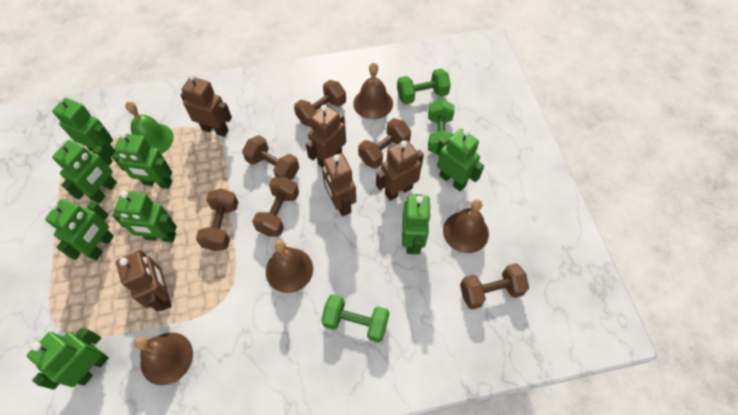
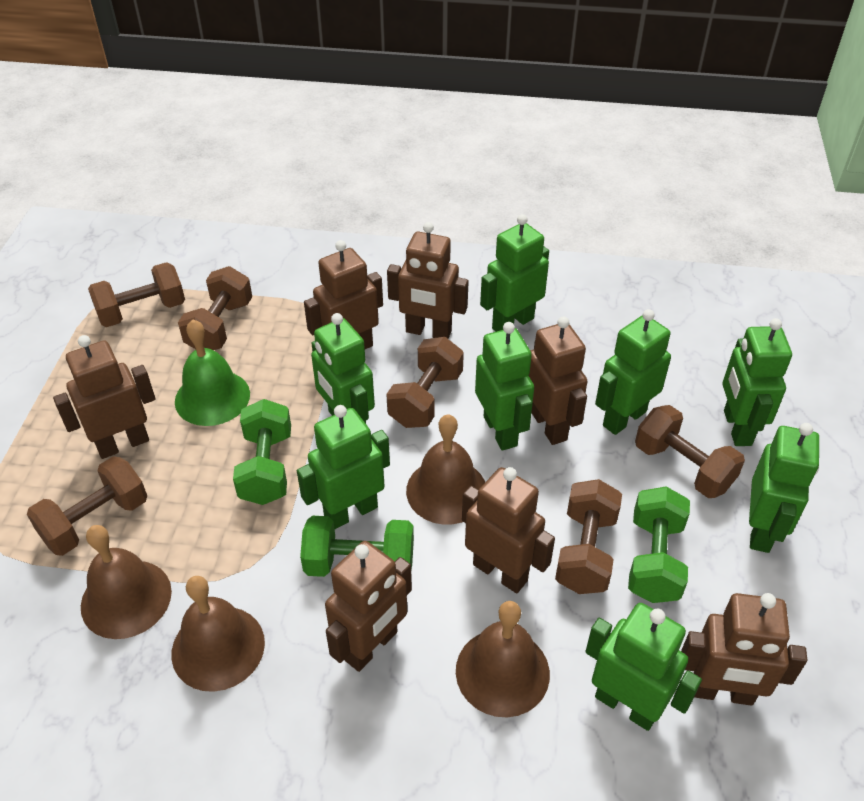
brown robot: [116,250,171,312] [180,74,232,137] [306,105,346,168] [322,153,356,216] [376,140,424,201] = 5 -> [53,335,156,459] [304,240,383,349] [325,541,412,672] [387,222,469,339] [462,467,555,593] [528,316,588,445] [681,593,807,706] = 7

